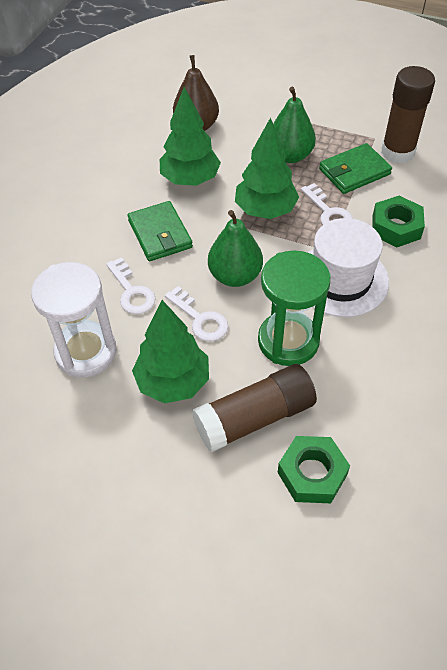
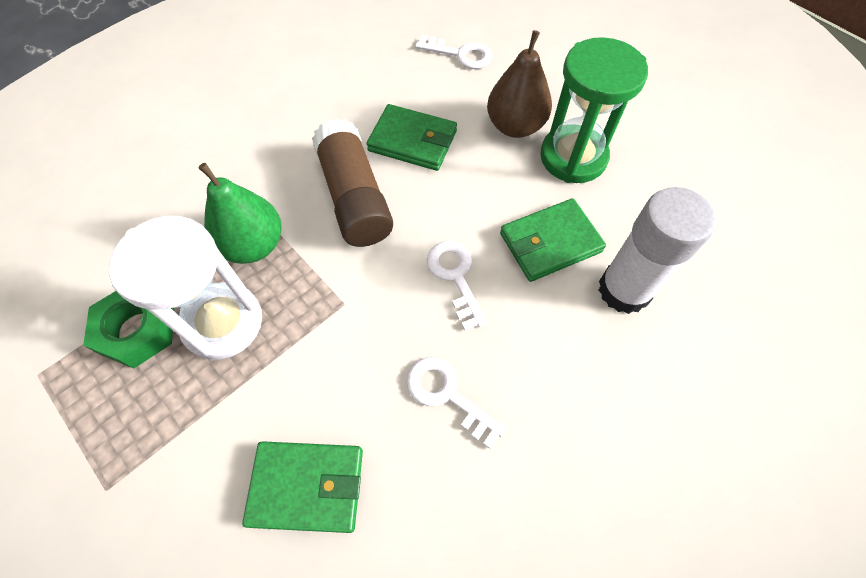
brown glue stick: [192,364,317,453] [381,66,435,164] = 2 -> [312,118,393,247] = 1
green nut: [278,436,350,503] [372,196,425,247] = 2 -> [83,291,174,368] = 1
green pear: [208,210,263,287] [273,87,316,163] = 2 -> [199,163,282,264] = 1
green tree: [132,300,209,404] [160,87,221,186] [235,117,299,219] = 3 -> none = 0
green wallet: [127,201,193,261] [319,143,392,194] = 2 -> [242,441,363,533] [367,104,457,171] [500,198,606,282] = 3
white glue stick: none = 0 -> [599,187,716,314] = 1
white hat: [307,218,389,317] = 1 -> none = 0

